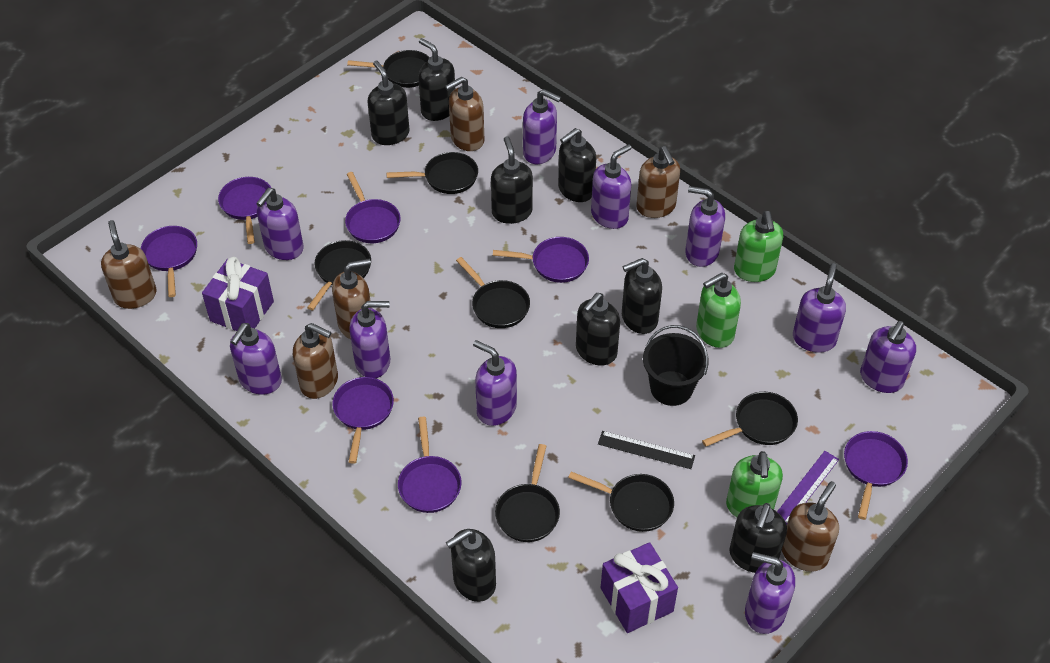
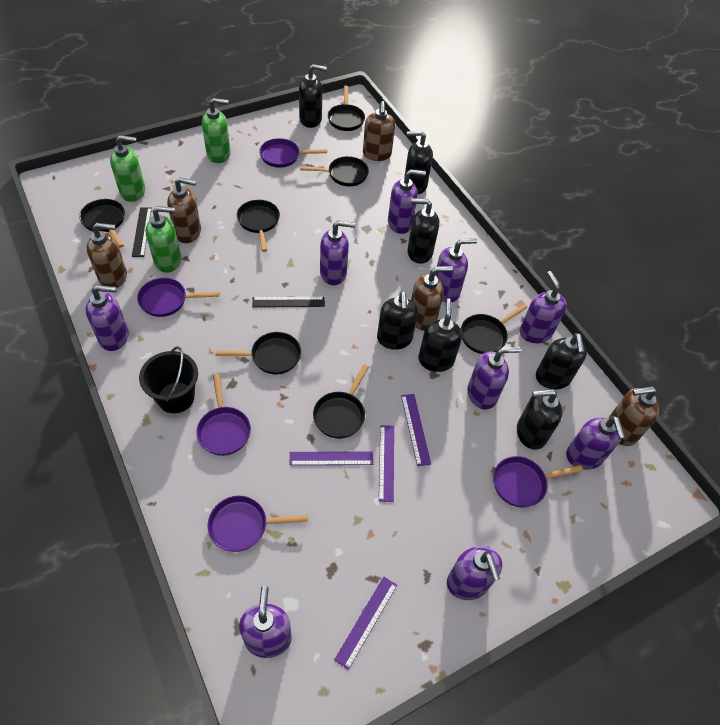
black ruler: [598,431,695,469] = 1 -> [132,207,152,257] [252,297,325,307] = 2
black soap dispenser: [368,61,410,145] [418,38,455,121] [446,529,496,602] [491,136,533,224] [558,128,596,202] [576,293,620,365] [622,258,662,334] [729,503,787,573] = 8 -> [299,64,327,128] [377,291,418,350] [404,131,433,194] [407,198,439,264] [418,298,463,372] [517,389,562,450] [536,333,587,390] = 7
brown soap dispenser: [101,220,156,309] [293,323,338,399] [332,259,371,339] [445,77,484,151] [636,146,680,218] [782,481,839,572] = 6 -> [87,223,127,288] [167,177,201,243] [363,101,395,161] [411,266,453,331] [608,387,659,446] = 5
purple gift: [202,257,274,331] [601,542,678,633] = 2 -> none = 0
purple pan: [141,226,197,297] [218,177,271,244] [332,377,394,464] [345,172,401,243] [398,417,461,513] [493,237,589,283] [844,431,908,520] = 7 -> [137,278,219,317] [196,374,251,456] [207,496,307,552] [259,138,327,168] [493,456,583,508] = 5
purple ruler: [777,451,839,526] = 1 -> [290,452,373,465] [334,577,397,670] [379,425,394,502] [401,394,431,466] = 4
purple soap dispenser: [230,323,282,395] [256,188,304,260] [349,301,390,378] [473,340,517,426] [523,89,561,164] [591,144,631,229] [685,186,725,267] [745,552,795,634] [793,263,846,353] [860,321,916,393] = 10 -> [86,285,129,351] [239,586,292,658] [320,220,355,285] [388,169,426,234] [435,238,477,303] [447,546,502,600] [468,347,521,409] [520,271,567,343] [566,416,625,470] = 9

